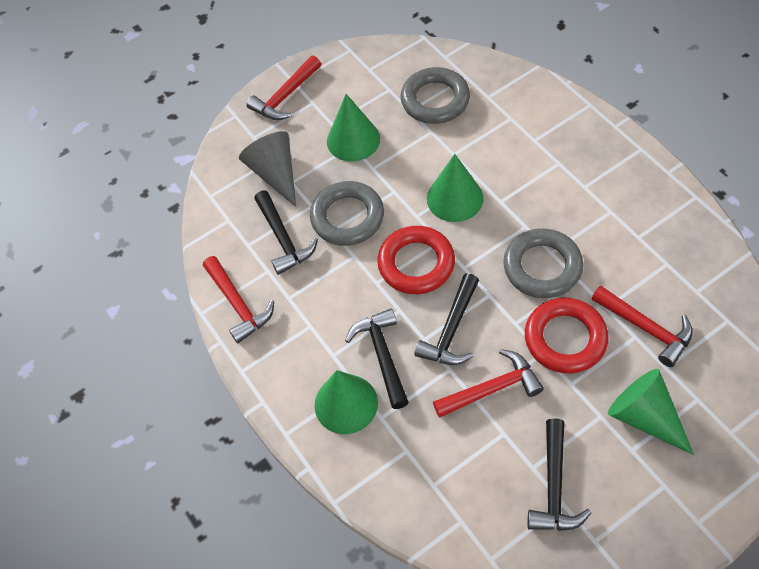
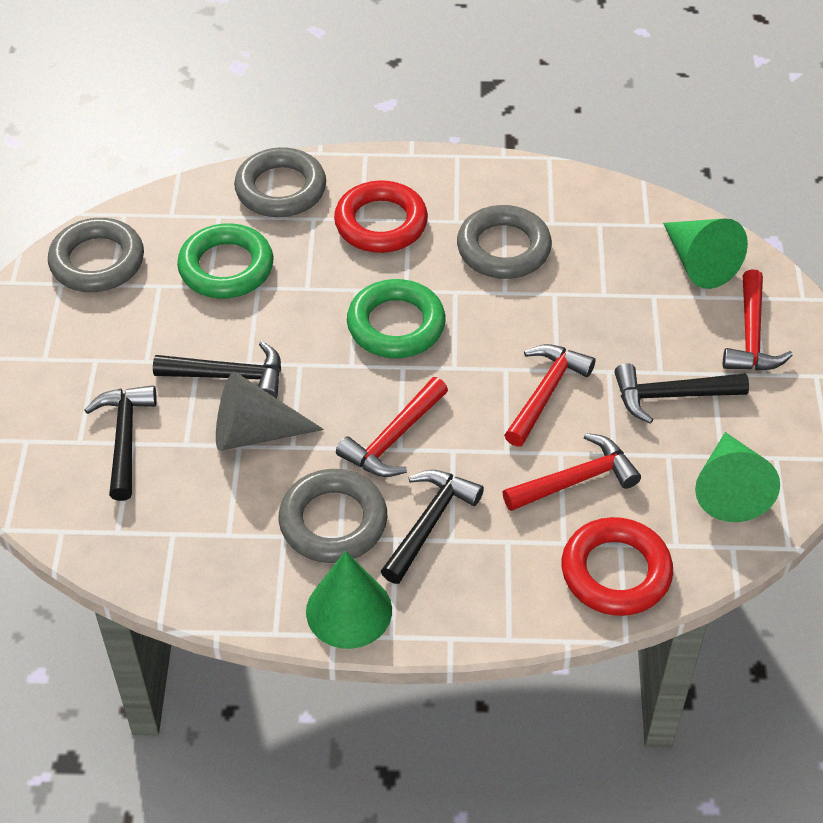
green cone: [314,370,378,434] [327,94,380,162] [427,154,484,222] [608,369,694,455] = 4 -> [306,551,392,649] [663,218,748,289] [695,432,780,522] = 3
green ring: none = 0 -> [177,223,274,299] [347,279,445,358] = 2
grey ring: [310,181,384,246] [401,67,470,124] [503,228,583,298] = 3 -> [48,218,144,292] [234,147,326,217] [279,469,388,563] [457,205,552,279] = 4

